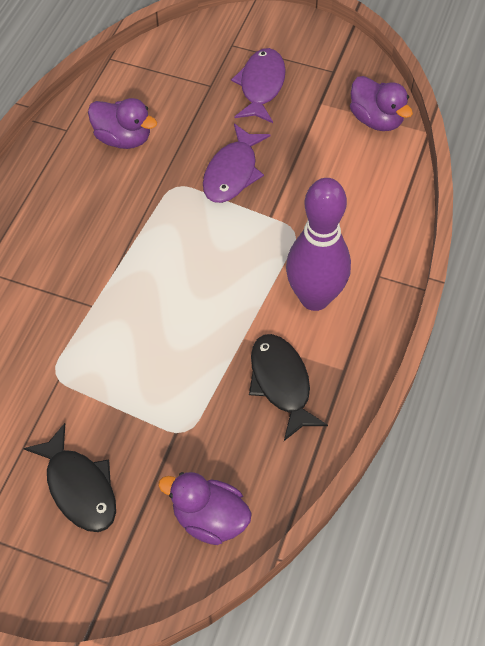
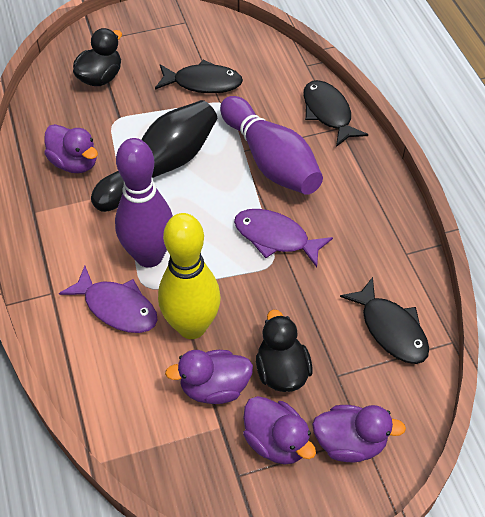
black bowling pin: none = 0 -> [91,100,217,212] = 1
black duck: none = 0 -> [73,28,122,86] [256,310,312,392] = 2
black fish: [23,423,116,532] [249,334,328,441] = 2 -> [155,60,243,93] [303,80,368,147] [340,277,429,364] = 3
purple bowling pin: [286,178,351,311] = 1 -> [115,138,173,268] [220,96,323,195] = 2
purple duck: [88,98,157,149] [158,472,252,545] [350,76,413,131] = 3 -> [44,124,98,173] [165,350,253,404] [243,396,316,465] [312,405,406,463] = 4
yellow bowling pin: none = 0 -> [158,213,221,339] = 1

